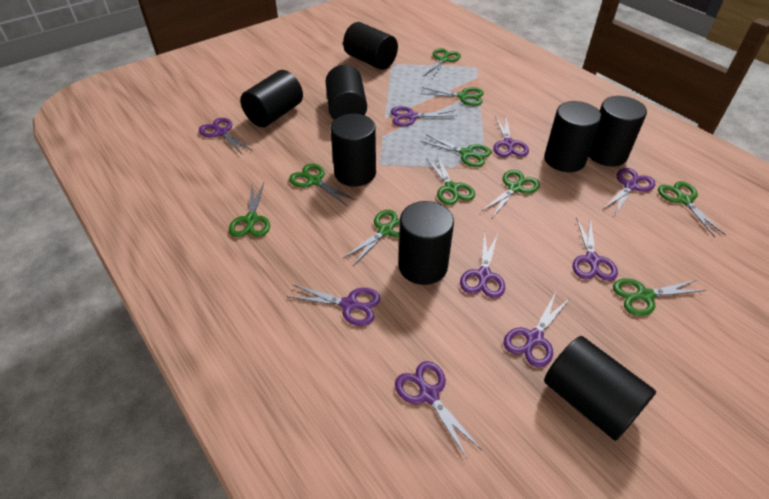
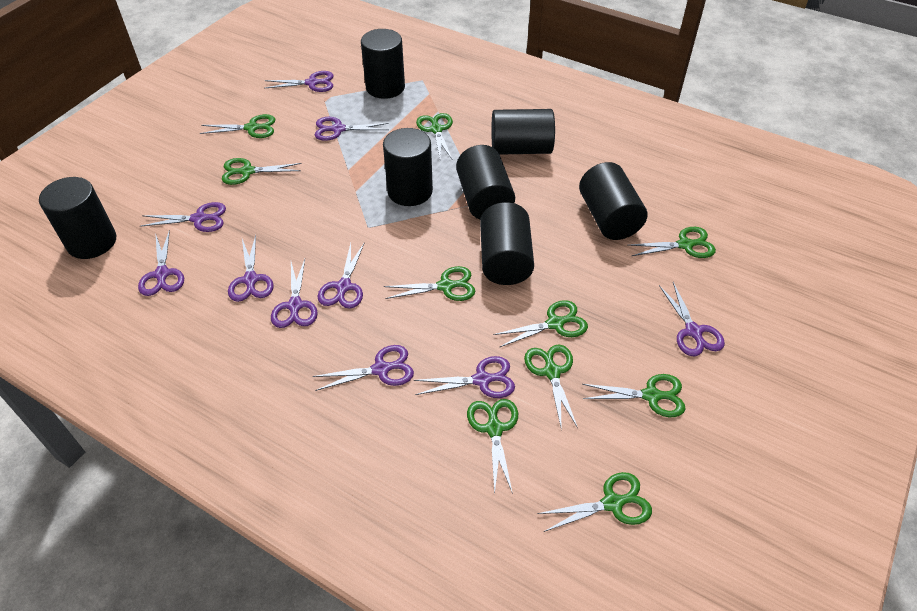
black cylinder: [240,70,303,127] [325,65,367,120] [330,114,376,186] [343,22,398,70] [399,201,454,285] [544,101,602,172] [544,336,656,441] [589,96,647,166] = 8 -> [39,177,116,259] [361,29,405,99] [383,128,433,206] [456,145,515,220] [480,202,534,285] [492,109,555,155] [579,162,647,240] = 7
purple scissors: [199,118,252,154] [288,284,381,326] [390,106,456,126] [395,361,482,460] [460,232,505,298] [493,116,529,157] [504,292,570,367] [573,218,618,281] [603,168,655,215] = 9 -> [138,230,184,296] [140,202,226,232] [228,235,274,302] [265,71,334,92] [271,259,318,328] [313,345,414,391] [315,117,389,141] [317,242,365,309] [413,356,515,398] [659,282,725,356] = 10

